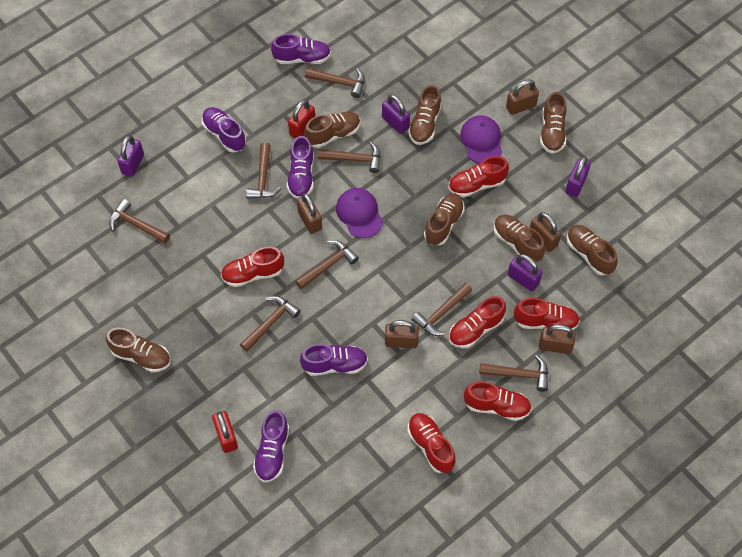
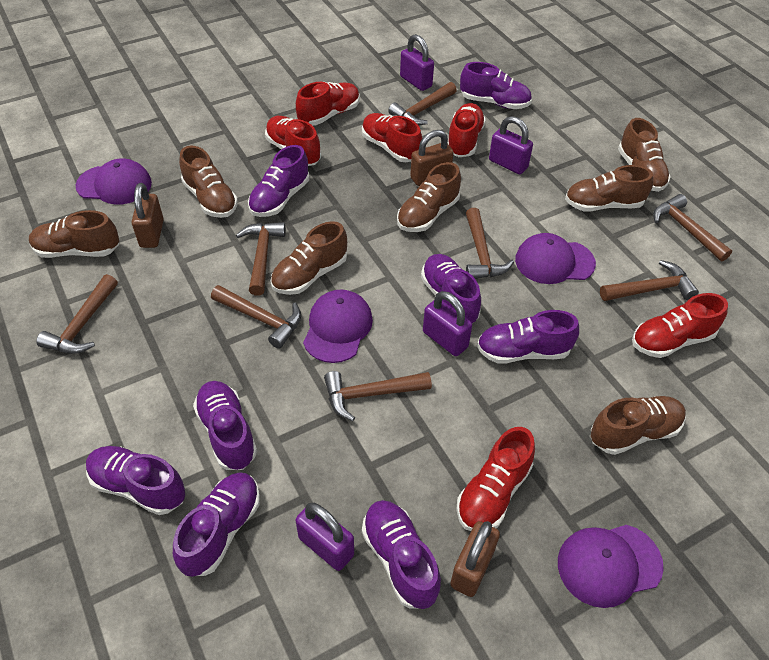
brown padlock: [297,193,322,234] [385,320,419,348] [506,79,539,115] [530,212,561,252] [539,325,576,354] = 5 -> [132,183,164,248] [410,130,454,186] [450,521,500,597] = 3
purple cap: [336,188,383,238] [460,116,502,164] = 2 -> [76,158,152,205] [303,290,373,363] [515,233,596,284] [558,525,664,608] = 4
purple shoe: [202,107,246,152] [253,410,289,482] [271,34,331,64] [287,136,314,199] [300,344,368,376] = 5 -> [86,446,185,515] [173,472,260,577] [193,381,257,470] [248,145,309,217] [362,500,441,609] [421,254,481,324] [460,62,532,109] [477,310,579,363] = 8
red padlock: [212,411,238,453] [288,99,315,139] = 2 -> none = 0

